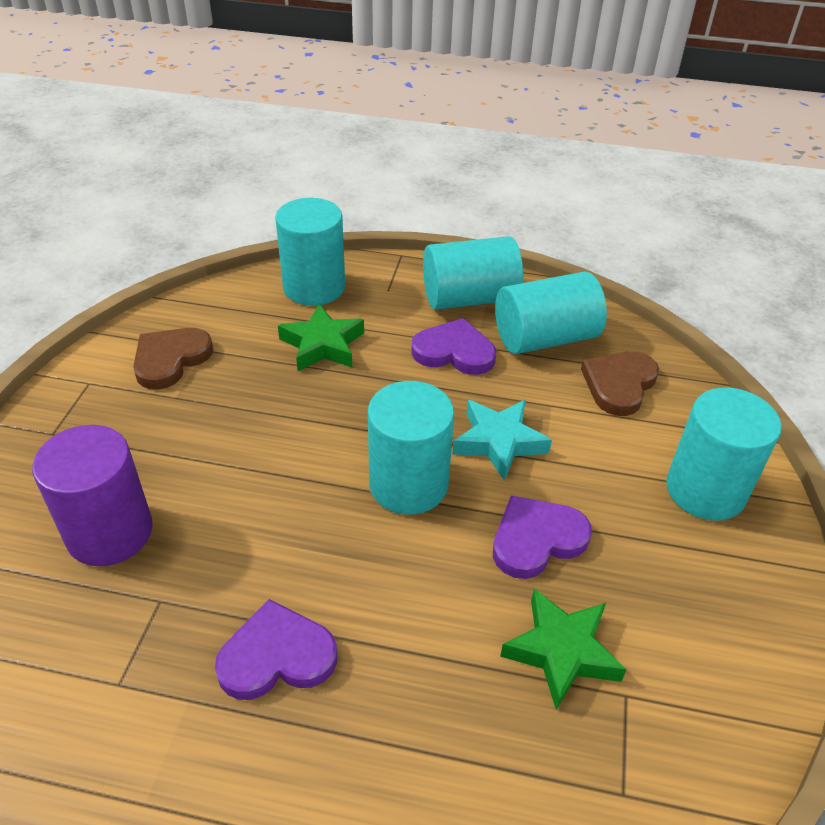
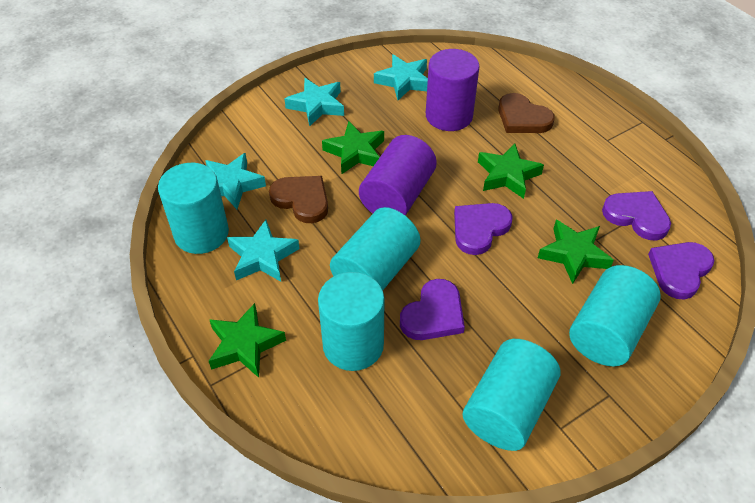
green star: [278,304,364,371] [500,589,627,710] = 2 -> [209,303,286,378] [322,121,384,174] [478,143,544,199] [538,220,614,284] = 4
purple cylinder: [32,425,153,566] = 1 -> [359,135,437,216] [426,49,479,131] = 2
purple heart: [215,599,337,700] [411,318,496,375] [493,496,592,579] = 3 -> [400,279,465,340] [454,203,512,255] [602,191,671,240] [648,242,714,300] = 4
turquoise star: [452,400,552,481] = 1 -> [205,153,266,209] [227,220,299,282] [285,78,344,126] [374,54,428,100] = 4

